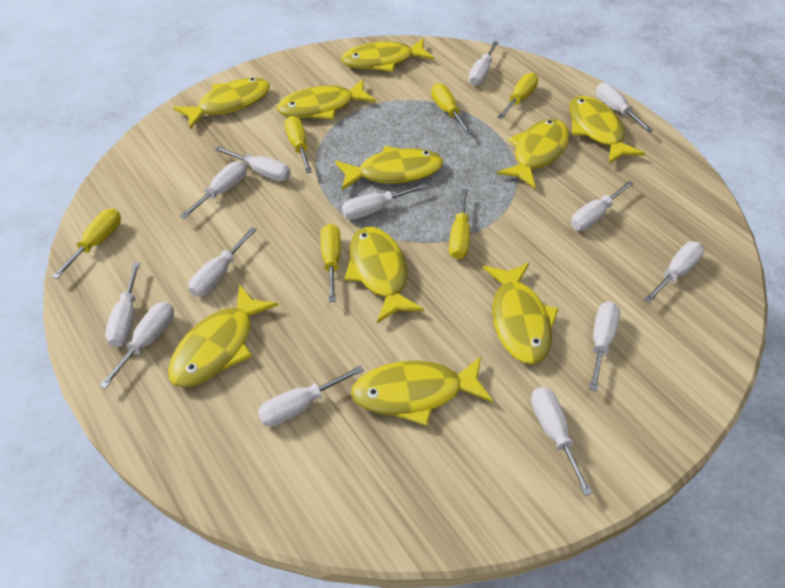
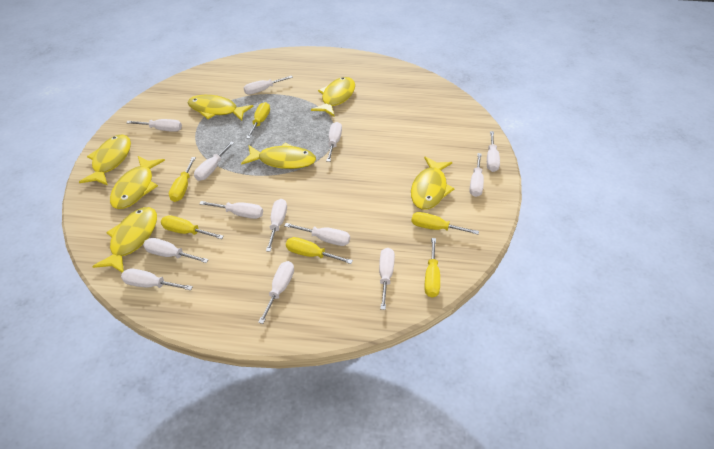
yellow fish: [168,284,279,387] [173,78,270,129] [277,79,376,119] [335,146,443,190] [341,38,434,72] [344,227,424,323] [351,356,493,426] [483,263,559,364] [497,119,569,189] [569,96,645,164] = 10 -> [79,135,131,186] [92,207,157,273] [110,156,165,209] [188,95,254,121] [241,142,316,169] [311,77,355,116] [411,157,455,210] = 7

